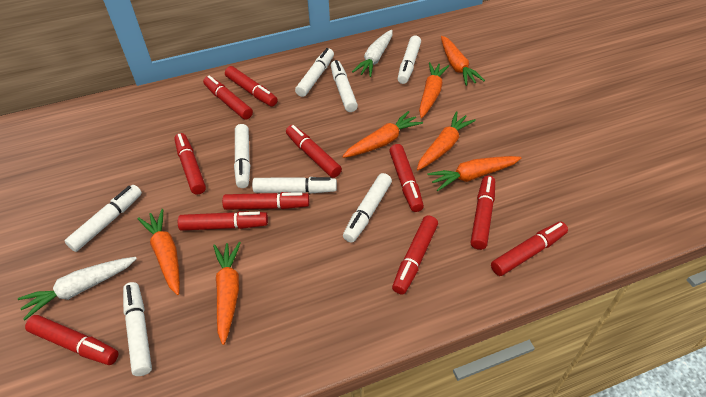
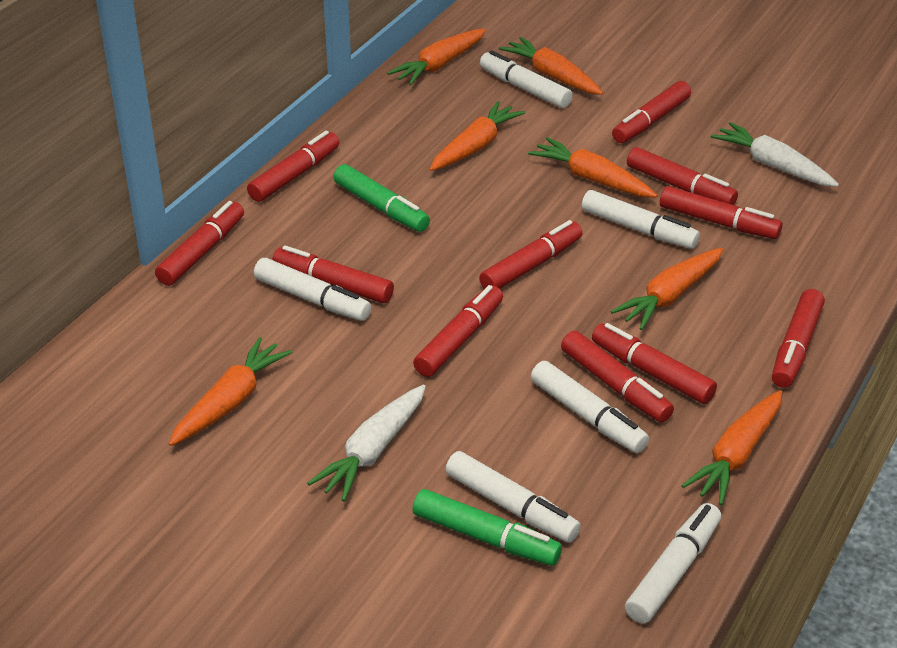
green marker: none = 0 -> [334,164,430,232] [413,489,562,566] = 2
white marker: [65,185,142,252] [123,282,152,376] [234,124,250,188] [252,177,337,194] [295,48,334,97] [331,60,358,112] [343,173,392,243] [398,36,421,84] = 8 -> [254,258,371,321] [445,451,581,543] [480,50,573,108] [531,361,649,453] [582,190,700,249] [625,503,721,623] = 6

